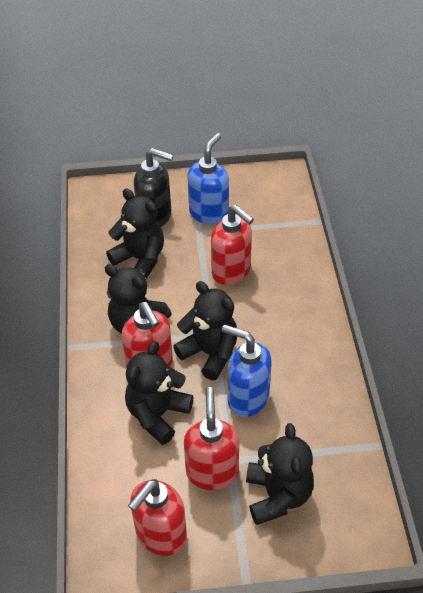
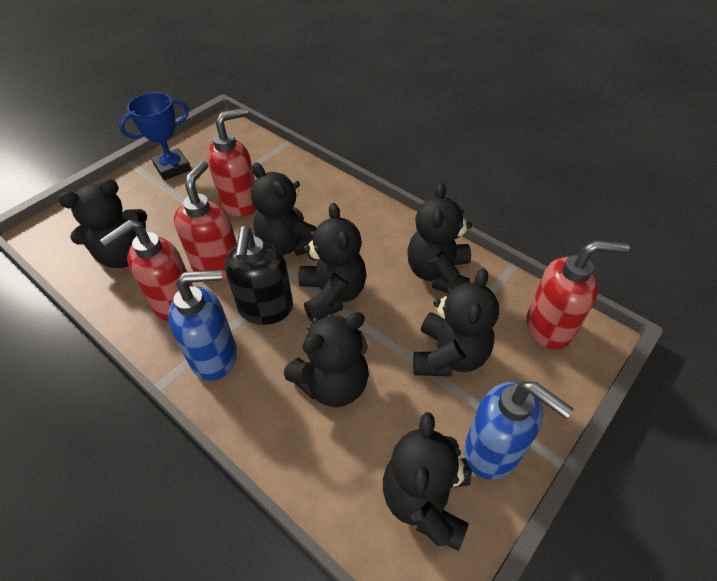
black teddy bear: [105,264,172,334] [106,188,164,279] [125,341,193,445] [173,281,237,380] [246,423,314,525] = 5 -> [59,179,147,268] [251,162,317,256] [284,312,369,407] [298,203,367,322] [383,412,472,551] [407,182,472,293] [413,268,499,377] = 7
blue trophy: none = 0 -> [119,92,191,180] = 1

